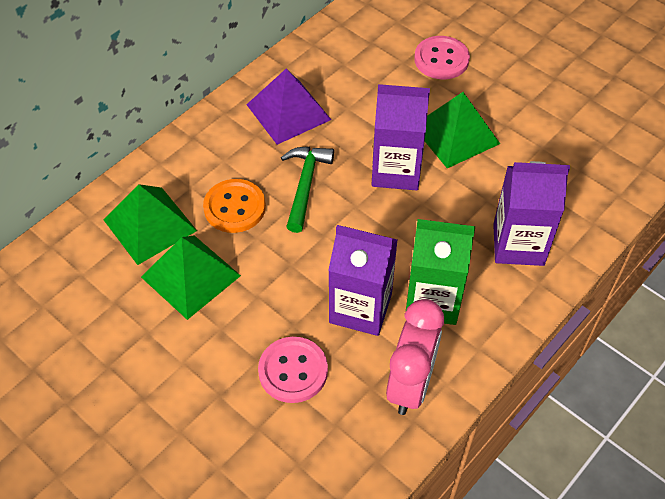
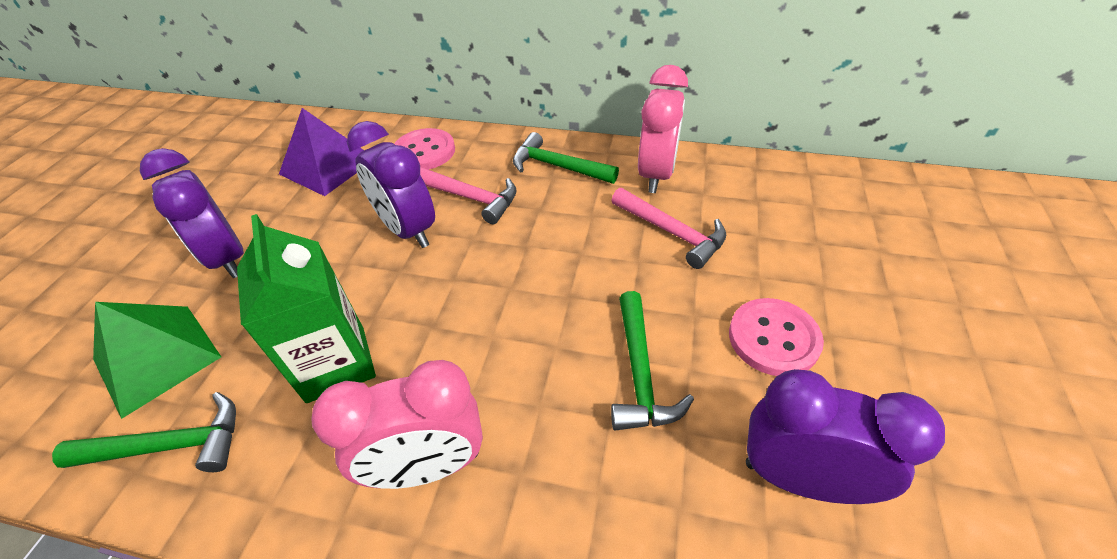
green hammer: [281,147,334,233] = 1 -> [52,392,236,472] [513,132,619,184] [611,291,694,431] = 3
green pyramid: [104,184,197,265] [141,235,241,320] [425,92,500,168] = 3 -> [93,302,221,419] = 1
orange button: [203,179,266,233] = 1 -> none = 0
pink clock: [386,299,444,415] = 1 -> [311,360,483,489] [638,65,688,193] = 2
pink hammer: none = 0 -> [420,167,517,224] [611,188,726,269] = 2
purple carton: [328,225,397,336] [372,84,430,190] [493,161,570,266] = 3 -> none = 0
purple clock: none = 0 -> [140,148,244,278] [347,121,435,248] [746,369,945,504] = 3

